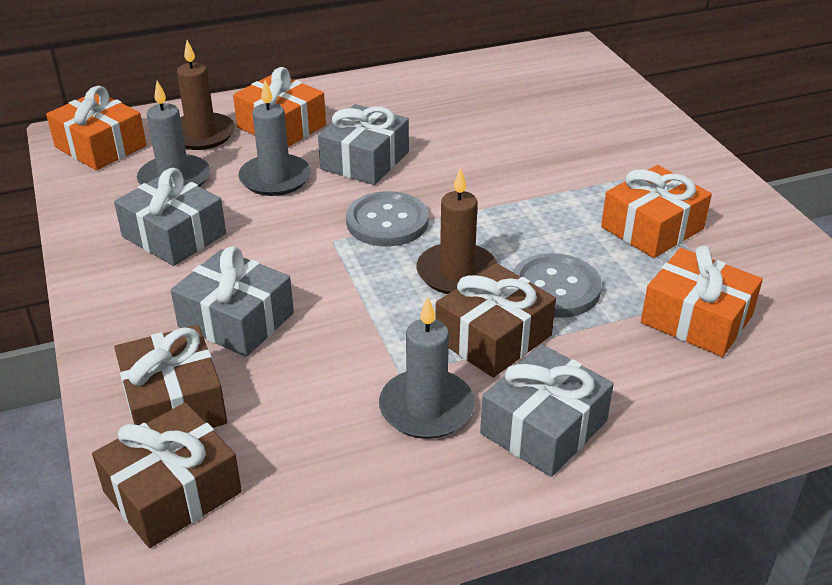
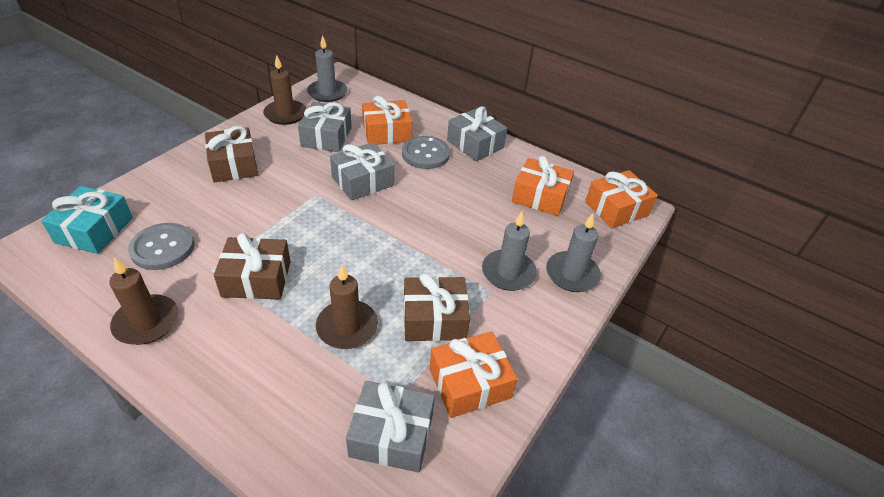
brown candle: [177,40,235,150] [417,167,497,294] = 2 -> [109,257,178,345] [263,55,306,125] [316,264,378,349] = 3
turquoise gift: none = 0 -> [41,186,133,254] = 1

